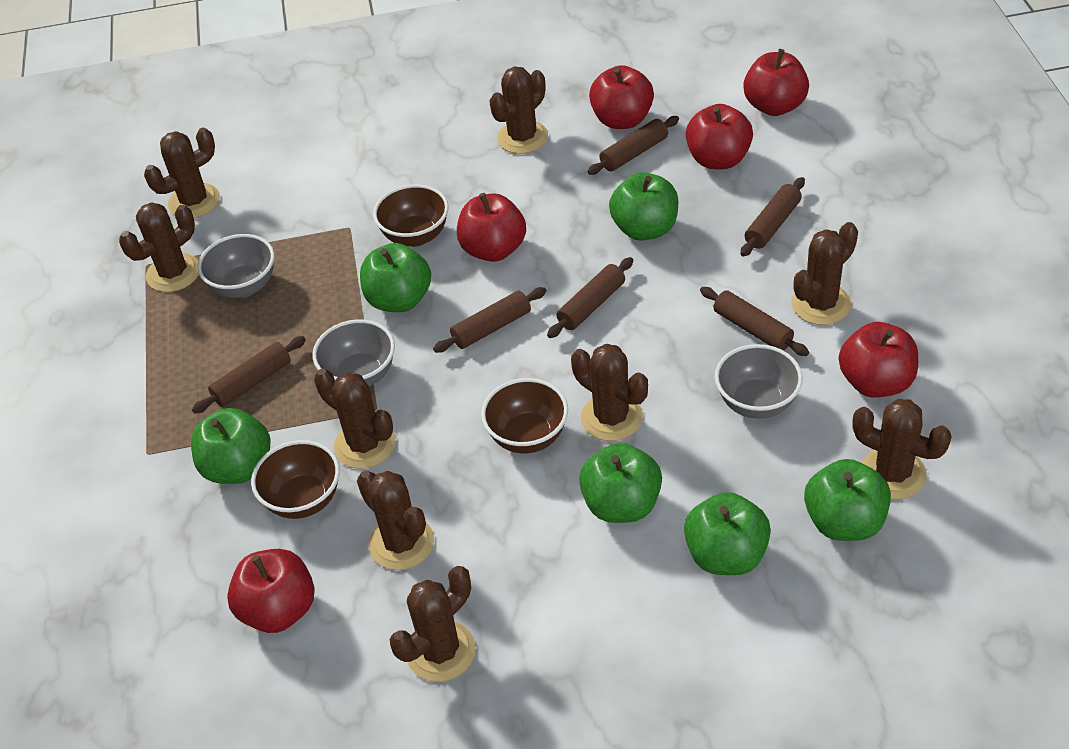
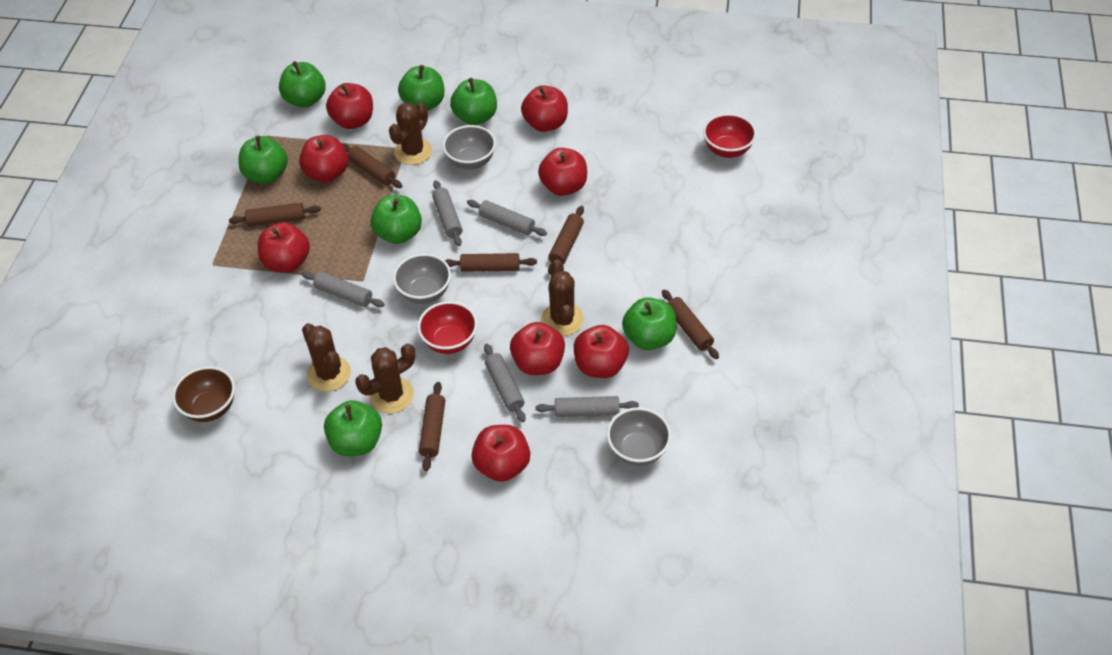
brown bowl: [251,440,340,519] [373,184,449,247] [481,378,568,453] = 3 -> [172,366,235,422] = 1
brown cactus: [119,202,199,292] [144,128,220,218] [314,369,395,469] [357,470,434,570] [389,566,476,682] [489,66,548,154] [571,344,648,441] [791,222,858,325] [852,399,952,500] = 9 -> [302,323,351,391] [355,343,415,413] [389,103,432,165] [541,259,584,336] = 4
green apple: [191,408,271,484] [360,243,431,312] [579,443,662,523] [609,172,679,241] [684,492,771,575] [804,459,891,541] = 6 -> [238,136,288,183] [279,61,326,108] [324,400,382,456] [371,195,422,244] [398,65,444,110] [450,78,497,125] [622,297,677,350] = 7
grey rolling pin: none = 0 -> [302,271,385,307] [432,180,463,246] [467,200,547,236] [484,344,526,422] [535,396,639,417] = 5
red apple: [227,549,315,633] [457,193,526,262] [589,65,654,129] [686,104,753,169] [743,49,809,116] [839,322,918,398] = 6 -> [258,222,310,272] [299,135,349,182] [326,83,373,129] [471,425,530,482] [510,322,565,375] [521,85,568,132] [538,148,587,196] [574,325,629,378] = 8
red bowl: none = 0 -> [417,301,478,354] [703,113,757,158] = 2

